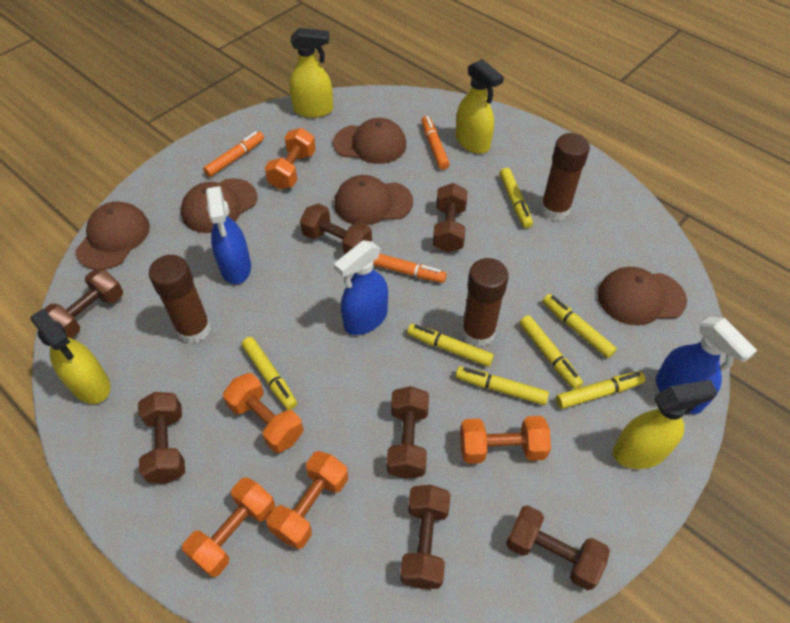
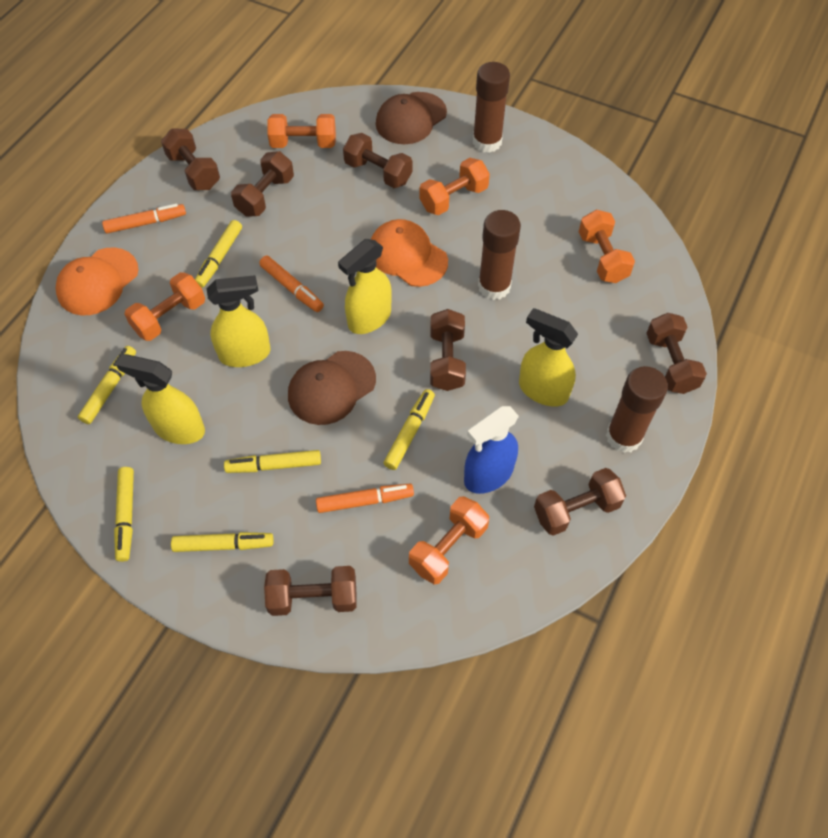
blue spray bottle: [206,186,251,284] [334,240,388,335] [656,317,757,414] = 3 -> [464,406,519,494] = 1
brown cap: [76,201,150,269] [181,178,257,233] [333,118,406,164] [334,175,413,225] [597,267,687,325] = 5 -> [288,351,376,425] [376,92,447,144] = 2
orange cap: none = 0 -> [55,248,139,315] [371,219,448,287] = 2
yellow marker: [242,337,297,410] [407,324,494,367] [456,366,549,405] [499,168,533,228] [519,315,583,389] [543,294,617,358] [556,371,645,409] = 7 -> [78,346,136,424] [114,467,134,562] [171,532,274,552] [195,220,242,288] [224,450,321,473] [384,389,435,470] = 6

